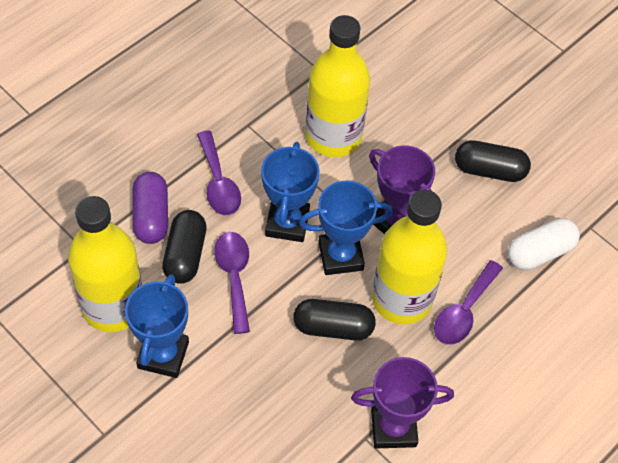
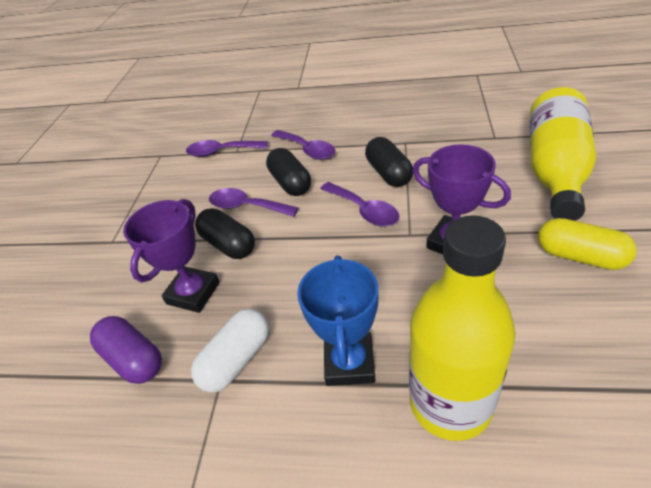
blue trophy: [125,274,189,378] [261,142,319,242] [299,181,393,275] = 3 -> [297,255,379,386] = 1
purple spoon: [197,131,241,215] [214,232,250,334] [434,260,503,345] = 3 -> [186,140,268,157] [209,188,298,217] [271,130,336,160] [320,182,399,227] = 4
yellow bottle: [68,196,142,332] [305,15,370,157] [372,190,447,324] = 3 -> [409,215,515,441] [530,87,597,221] = 2
yellow capsule: none = 0 -> [538,218,637,270] = 1

